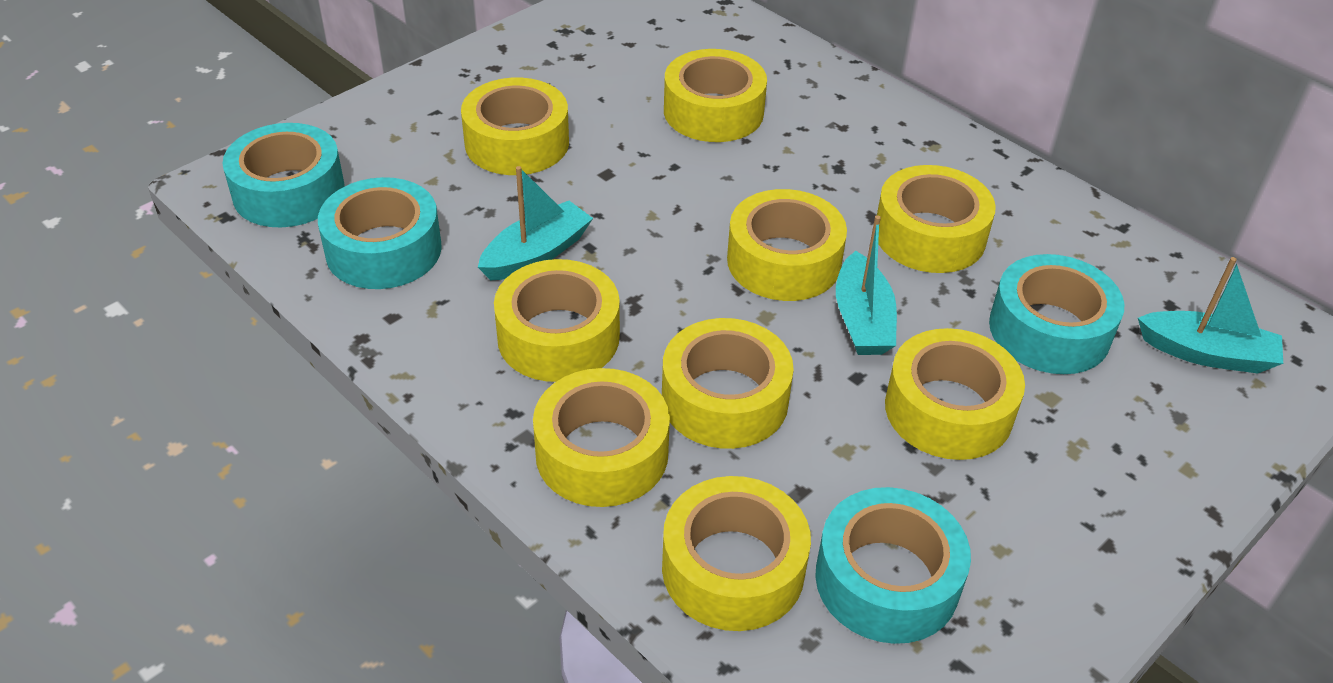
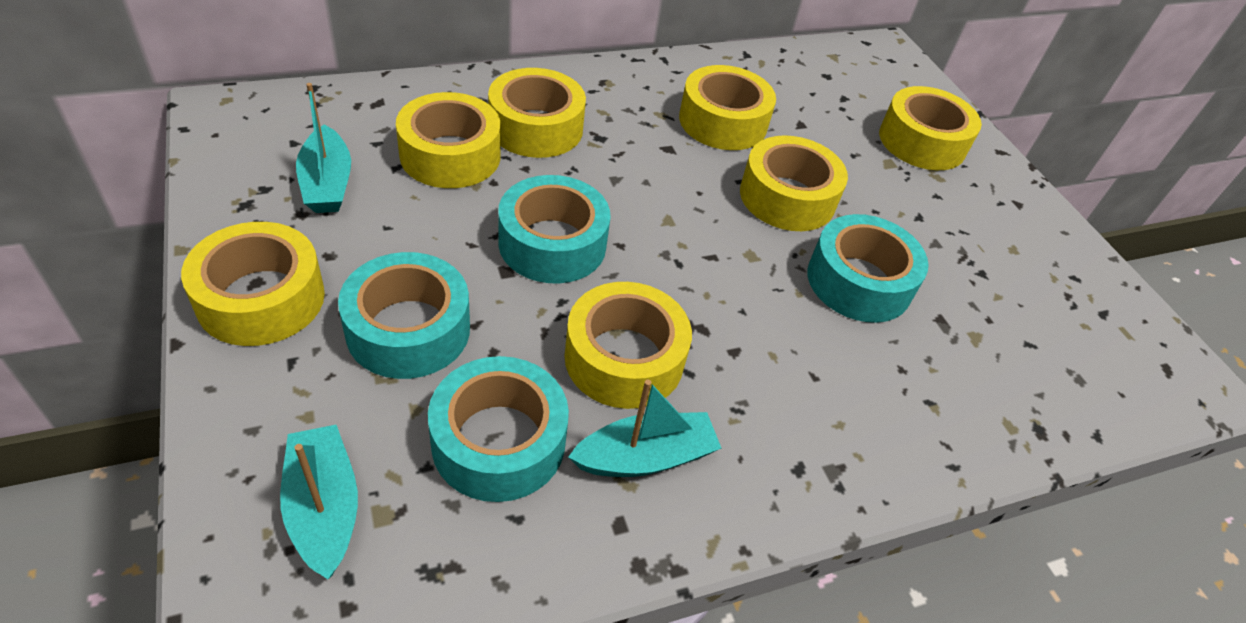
yellow tape: [461,78,569,175] [494,259,620,382] [533,368,670,507] [662,318,794,449] [662,476,811,631] [664,49,767,142] [727,189,847,301] [877,165,996,273] [885,328,1025,460] = 9 -> [181,222,325,346] [396,92,501,188] [488,68,586,158] [564,282,692,409] [679,65,776,150] [740,135,848,231] [879,86,982,170] = 7

